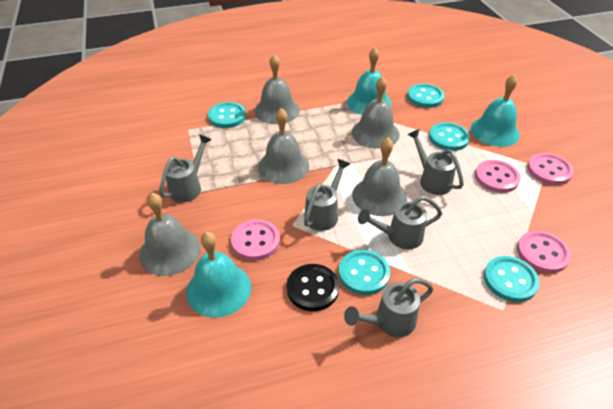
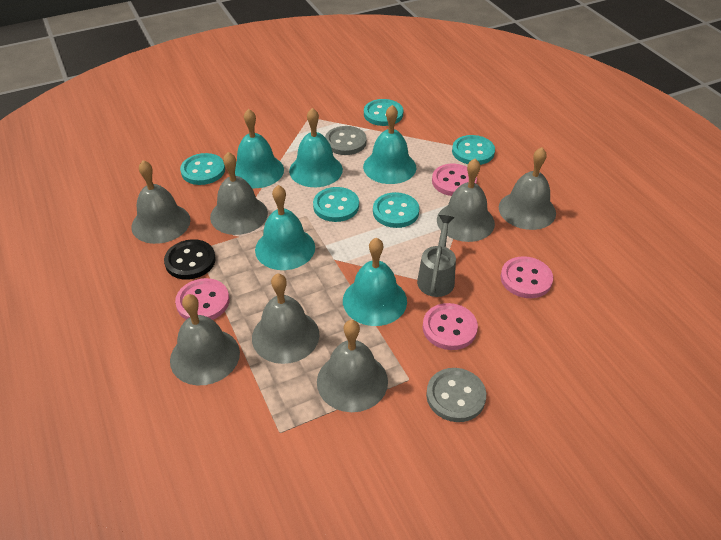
grey bell: [139,193,201,276] [254,54,300,124] [258,108,309,184] [352,76,400,149] [352,138,407,216] = 5 -> [131,160,190,244] [170,294,240,385] [210,152,268,235] [252,273,320,364] [317,320,388,412] [437,159,495,242] [499,147,556,230] = 7
grey button: none = 0 -> [325,126,367,155] [426,368,486,422] = 2
grey watering can: [159,134,212,203] [304,159,350,231] [344,278,434,337] [358,196,442,249] [407,129,464,195] = 5 -> [417,215,456,297] = 1
turquoise bell: [186,232,251,318] [347,47,392,115] [471,75,520,147] = 3 -> [235,109,284,188] [255,185,315,270] [289,108,343,187] [343,238,407,326] [363,105,416,184] = 5

